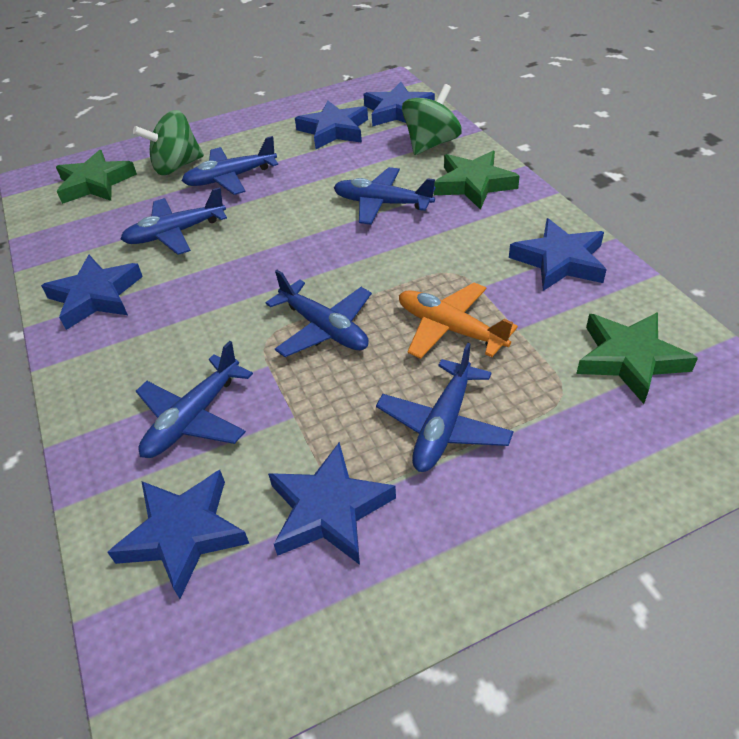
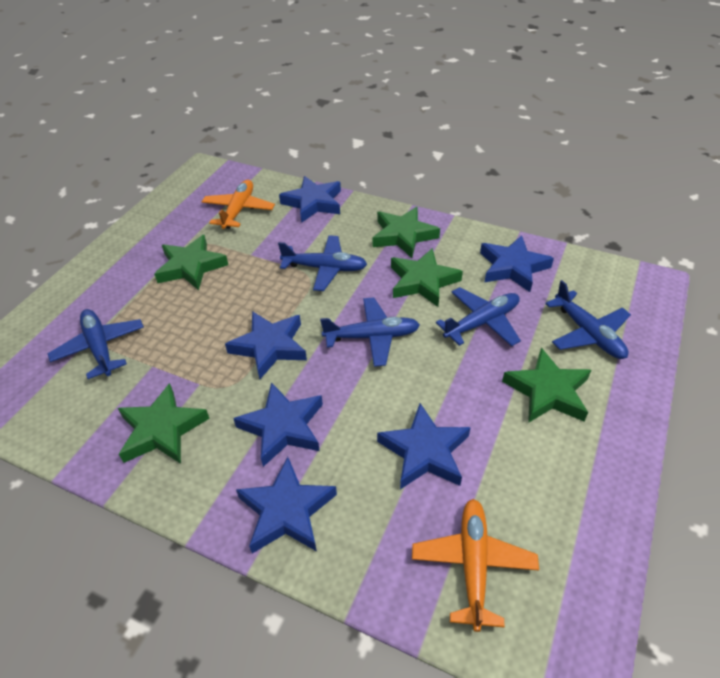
blue plane: [121,187,227,255] [136,341,253,458] [182,136,278,195] [266,270,372,357] [333,167,436,225] [376,342,514,472] = 6 -> [48,309,144,379] [278,235,367,291] [320,297,420,367] [436,287,521,346] [545,280,631,359] = 5
green spinning top: [133,110,204,175] [402,84,462,155] = 2 -> none = 0
green star: [56,150,137,204] [434,151,520,210] [576,312,698,404] = 3 -> [118,383,210,464] [154,235,228,290] [373,207,440,258] [391,248,463,307] [502,348,591,423] = 5
orange plane: [399,283,518,359] = 1 -> [202,180,275,229] [412,499,539,632] = 2

